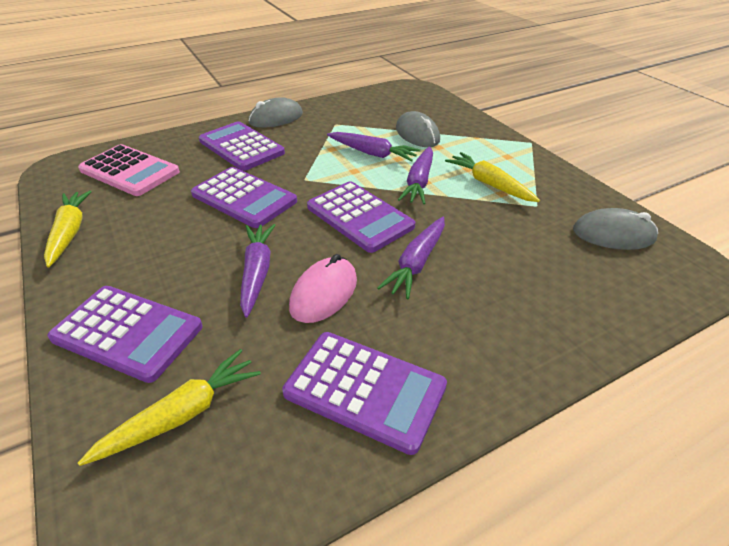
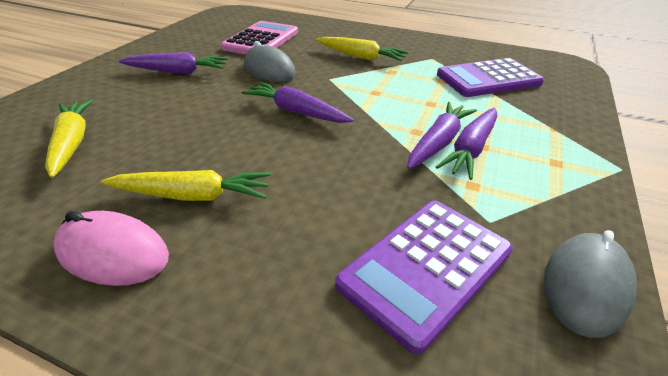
grey mouse: [249,97,303,128] [396,111,440,147] [573,208,658,250] = 3 -> [244,41,296,82] [544,230,637,338] = 2
purple calculator: [47,286,203,383] [191,167,297,228] [199,121,285,171] [282,332,447,455] [307,181,415,253] = 5 -> [335,201,513,354] [437,58,544,97] = 2

